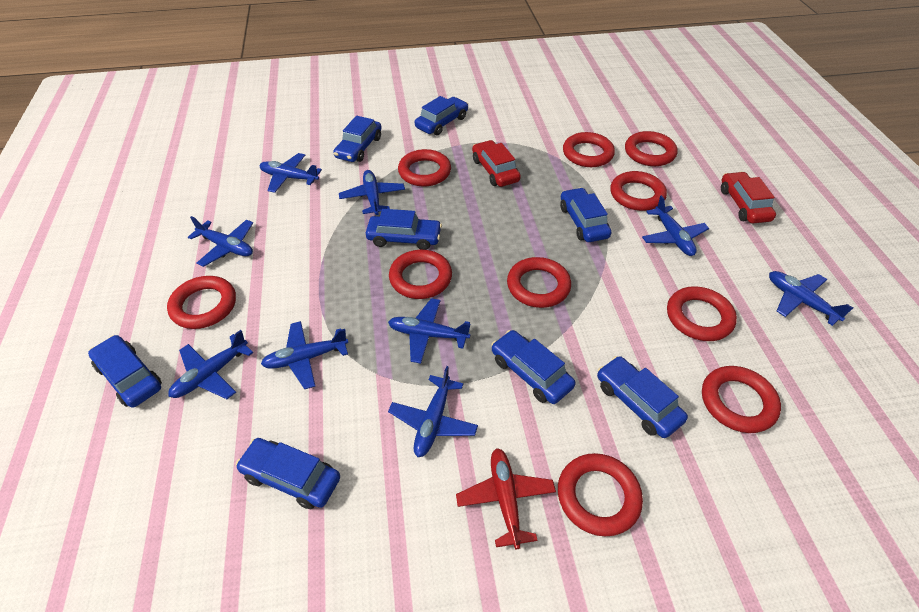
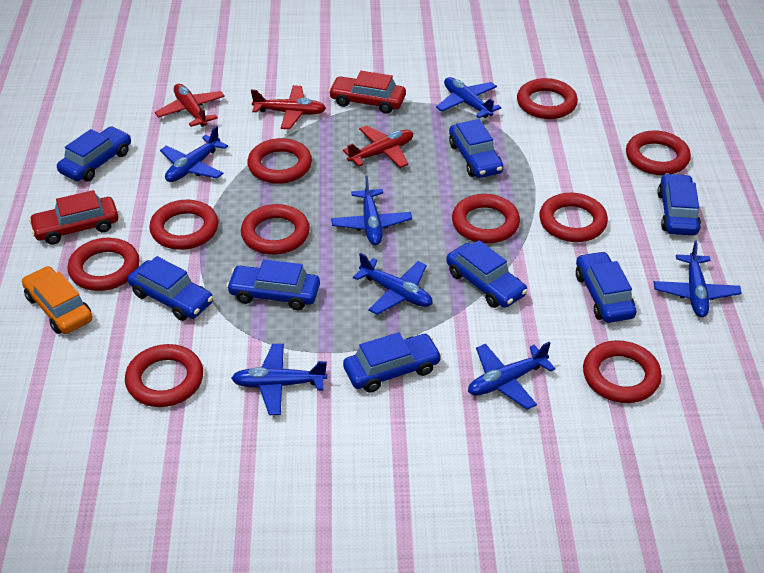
blue plane: [168,330,253,399] [188,216,253,267] [259,153,322,193] [261,321,348,389] [339,170,405,215] [388,298,470,364] [388,366,478,457] [642,195,709,256] [769,271,853,326] = 9 -> [160,126,228,182] [231,344,327,415] [331,176,412,245] [353,253,433,315] [436,77,501,118] [468,342,556,410] [654,240,742,317] = 7
orange car: none = 0 -> [22,266,92,334] = 1
red plane: [456,448,556,549] = 1 -> [155,84,225,127] [251,85,326,130] [343,125,413,168] = 3

